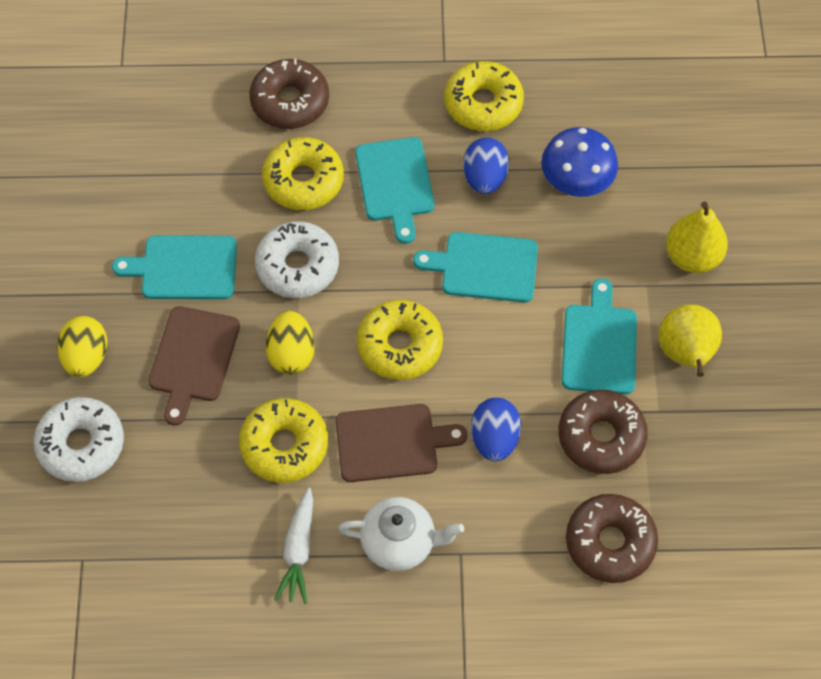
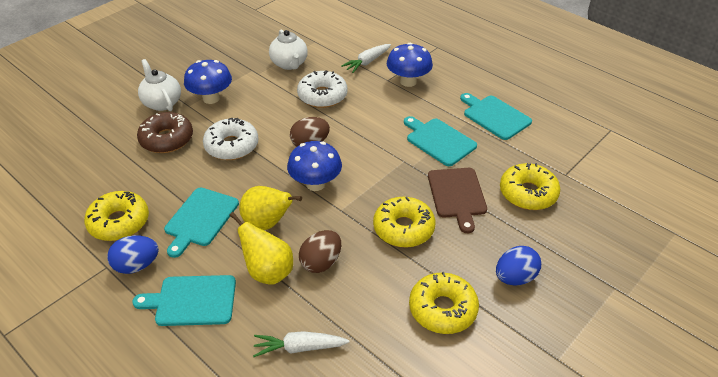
blue mushroom: [541,127,618,197] = 1 -> [184,60,232,104] [287,141,342,191] [387,43,433,87] = 3
brown cutting board: [148,306,240,426] [336,404,467,482] = 2 -> [428,168,487,233] = 1
brown donut: [249,59,329,129] [558,390,648,474] [566,494,658,583] = 3 -> [137,112,193,153] = 1
brown egg: none = 0 -> [290,117,330,147] [299,230,341,273] = 2
white carrot: [274,488,313,604] = 1 -> [253,331,349,357] [341,44,391,73] = 2
white teapot: [338,497,464,571] = 1 -> [138,59,181,111] [269,30,308,70] = 2
yellow egg: [57,316,108,377] [266,311,314,375] = 2 -> none = 0

